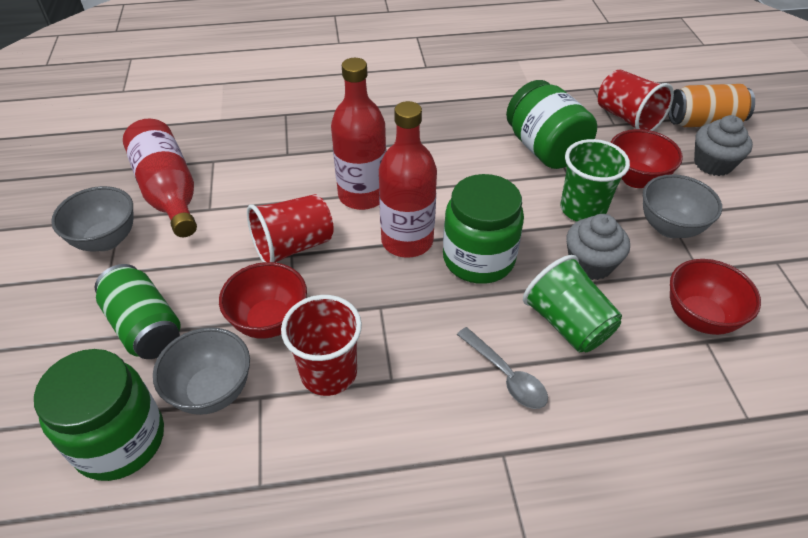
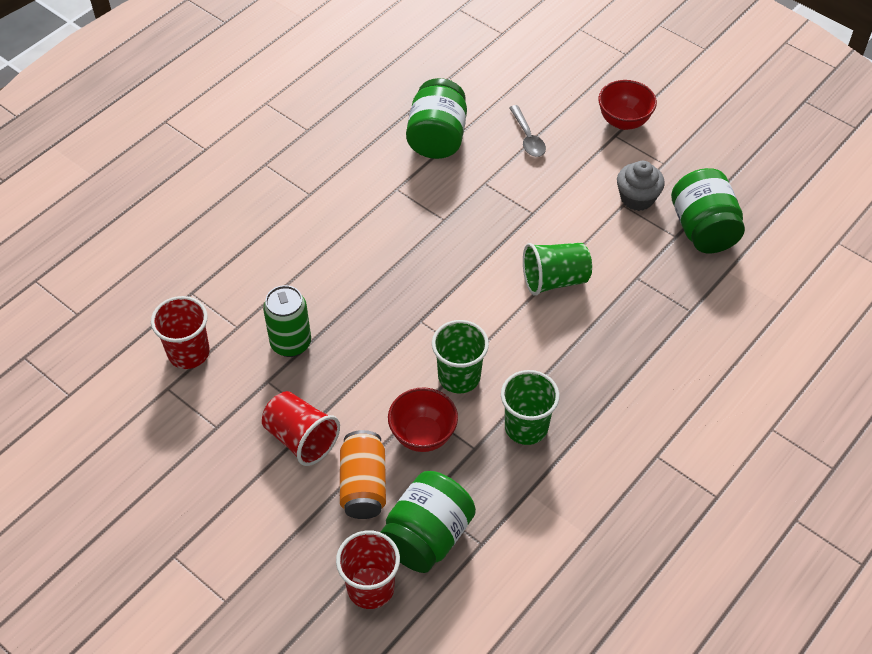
green cup: [523,255,622,353] [560,139,630,221] = 2 -> [432,320,489,393] [501,370,560,445] [523,243,592,296] = 3
grey bowl: [51,186,133,252] [153,327,250,415] [643,174,722,238] = 3 -> none = 0
grey cupcake: [566,214,630,280] [694,115,753,176] = 2 -> [617,161,665,211] = 1
red bottle: [123,118,197,237] [331,58,386,210] [379,101,437,258] = 3 -> none = 0
red bowl: [219,262,307,339] [610,129,683,188] [670,259,761,335] = 3 -> [388,388,458,452] [598,80,657,130] = 2

